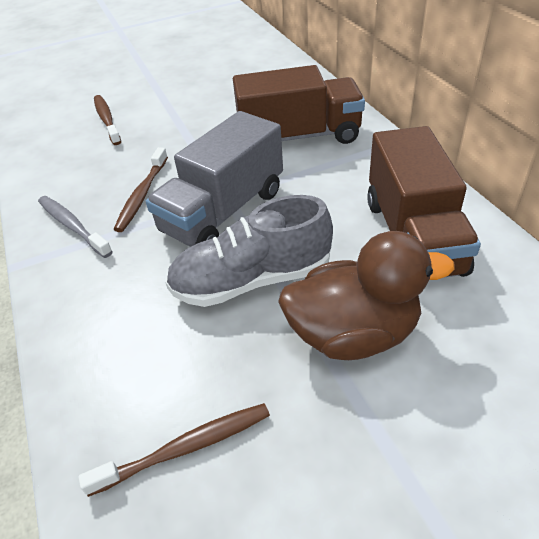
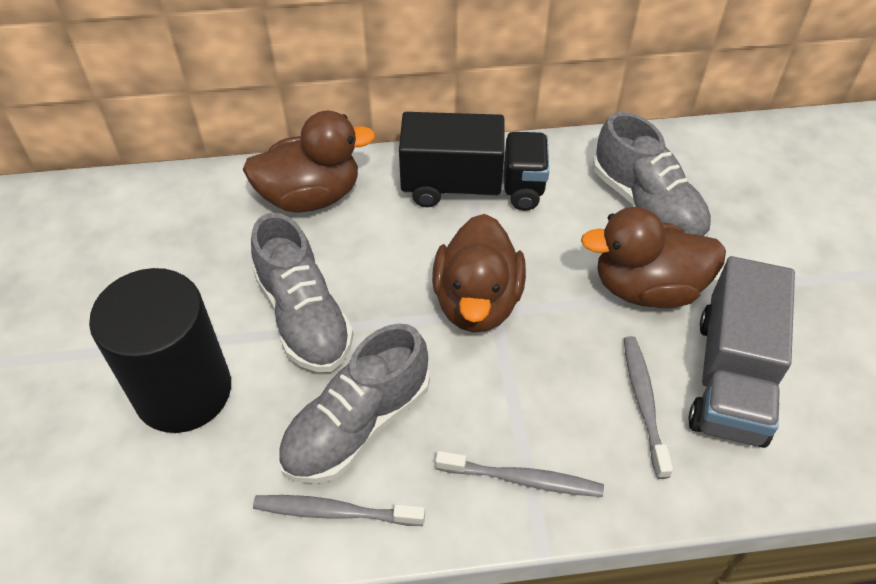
black cylinder: none = 0 -> [89,268,231,433] = 1
black truck: none = 0 -> [399,112,549,211] = 1
brown duck: [278,231,455,360] = 1 -> [243,110,376,212] [432,214,526,333] [581,207,726,308] = 3
brown toothbrush: [79,403,270,497] [94,95,121,145] [113,147,168,232] = 3 -> none = 0
brown truck: [233,65,365,144] [367,126,481,277] = 2 -> none = 0
grey shoe: [165,195,333,307] = 1 -> [251,213,354,372] [277,323,430,483] [593,112,711,237] = 3
grey toothbrush: [38,196,113,258] = 1 -> [253,495,425,526] [435,451,604,497] [624,336,673,479] = 3

